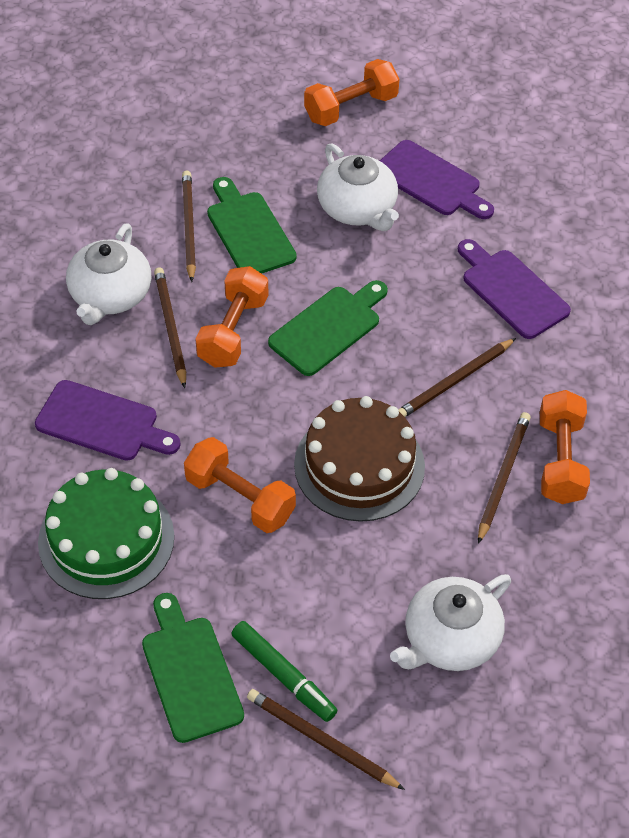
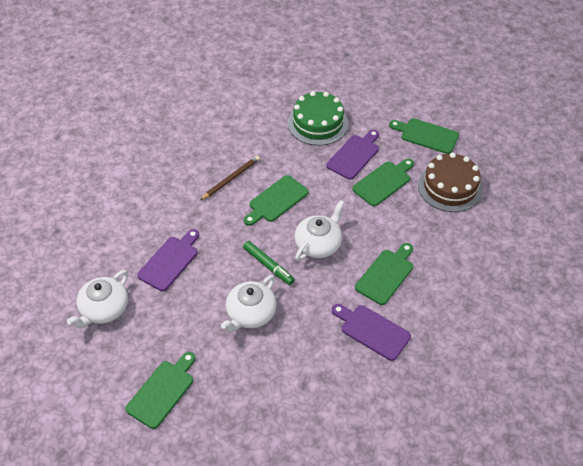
brown pencil: [154,267,186,388] [182,170,196,282] [247,689,405,790] [398,338,516,417] [478,412,531,544] = 5 -> [200,155,260,200] = 1
green cutting board: [142,593,244,743] [207,177,297,274] [268,280,388,376] = 3 -> [125,352,195,429] [244,175,309,226] [352,159,414,206] [355,243,413,305] [389,118,459,154] = 5
orange dumbbell: [184,437,296,533] [195,266,268,368] [304,59,399,126] [540,390,590,504] = 4 -> none = 0

